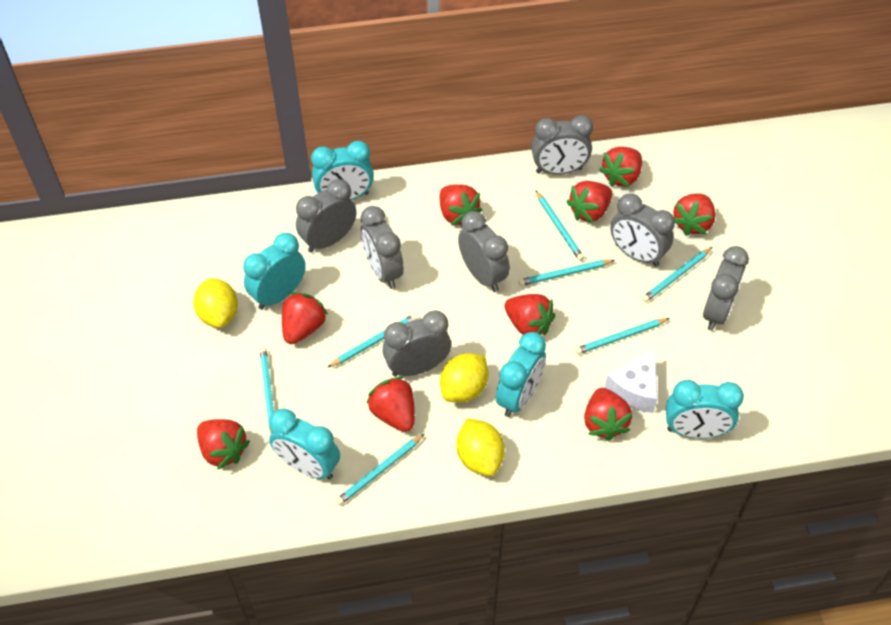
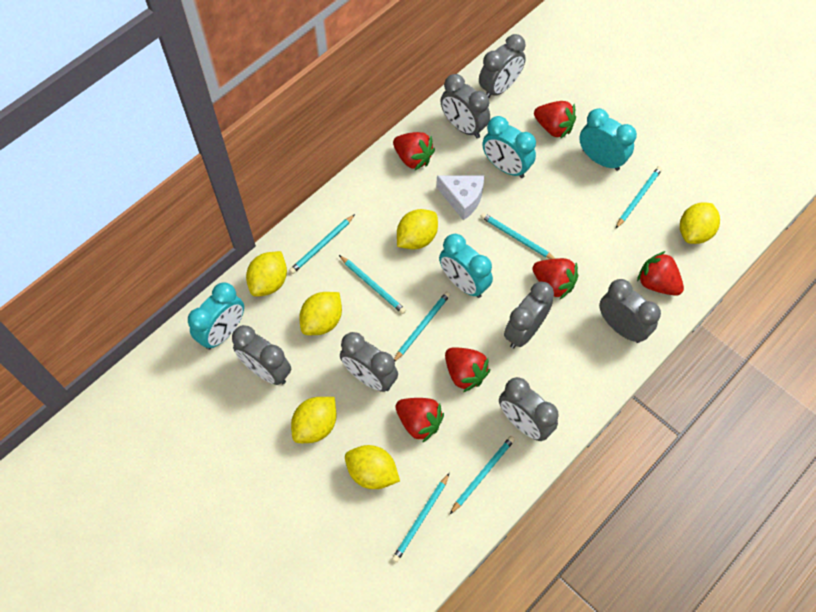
red strawberry: [197,419,250,470] [282,292,328,344] [366,376,415,432] [440,184,482,225] [504,294,555,335] [566,181,612,223] [584,388,632,441] [599,147,642,187] [673,193,716,236] = 9 -> [393,132,435,170] [395,398,444,443] [445,348,490,392] [532,258,578,299] [534,101,576,139] [637,251,684,296] = 6
turquoise clock: [243,233,306,310] [269,409,340,480] [311,141,374,200] [496,332,546,417] [666,380,744,438] = 5 -> [188,283,244,349] [439,234,493,298] [482,116,536,178] [579,108,637,171] = 4
yellow lemon: [193,278,238,328] [440,353,488,403] [456,418,505,476] = 3 -> [246,251,287,297] [291,397,337,443] [299,292,342,335] [345,445,400,489] [397,209,438,249] [680,203,720,244] = 6

